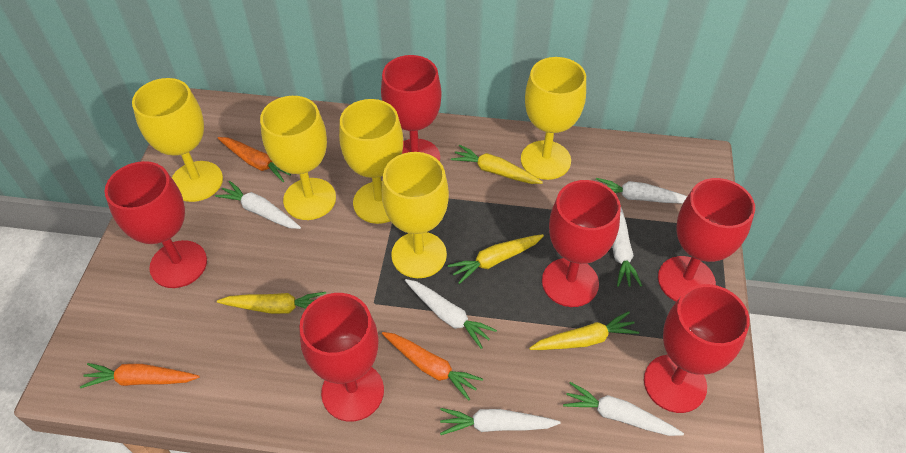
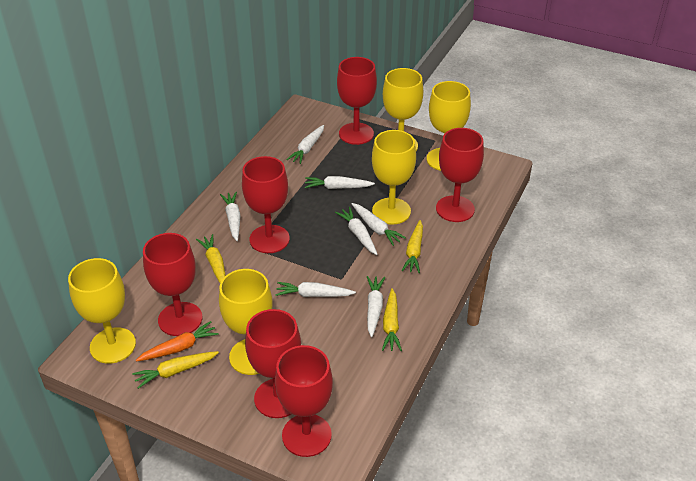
orange carrot: [80,363,199,388] [218,137,291,182] [382,332,483,401] = 3 -> [136,321,219,362] = 1
white carrot: [215,181,301,229] [405,279,497,349] [440,408,561,435] [563,382,684,436] [596,178,687,204] [612,208,642,287] = 6 -> [220,192,241,241] [275,282,356,297] [286,125,324,164] [305,176,375,189] [335,207,378,255] [352,203,406,246] [367,276,385,337] = 7

